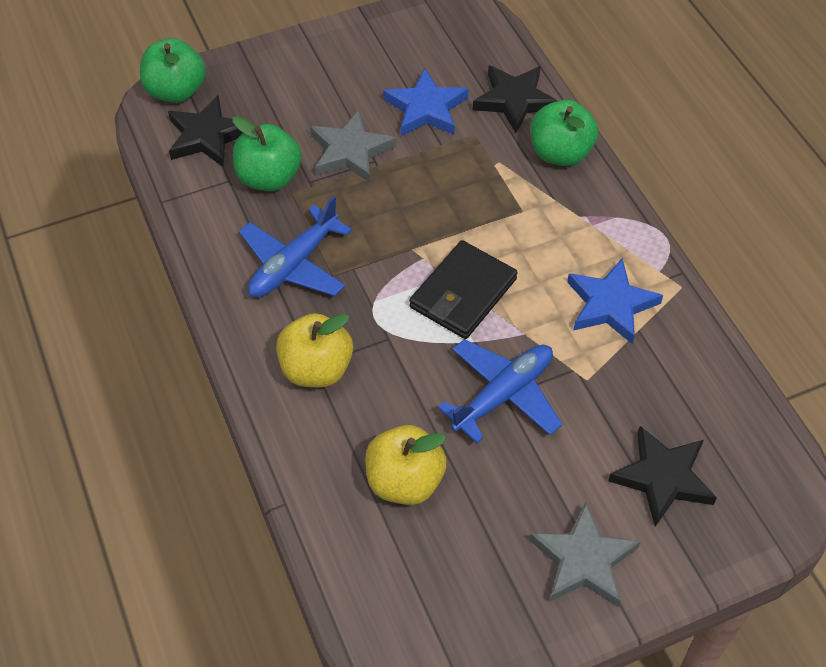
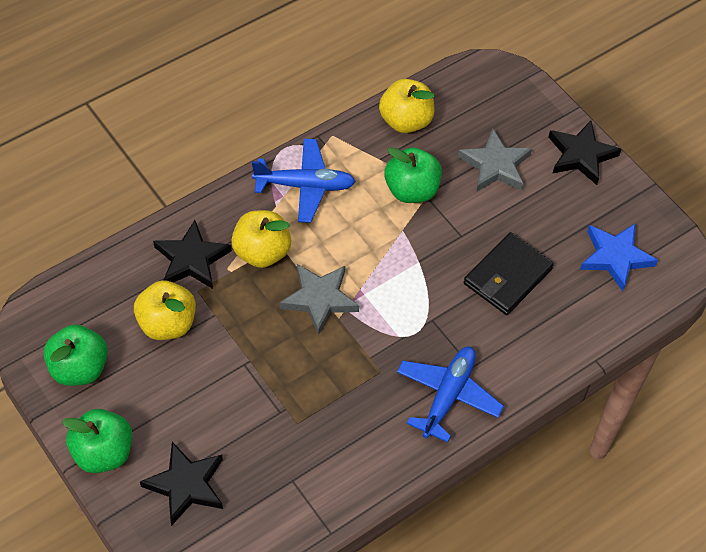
blue star: [383,68,469,136] [567,258,663,344] = 2 -> [580,223,658,292] = 1
yellow apple: [276,313,353,387] [365,425,447,505] = 2 -> [134,280,196,340] [231,210,291,268] [379,79,435,133] = 3

